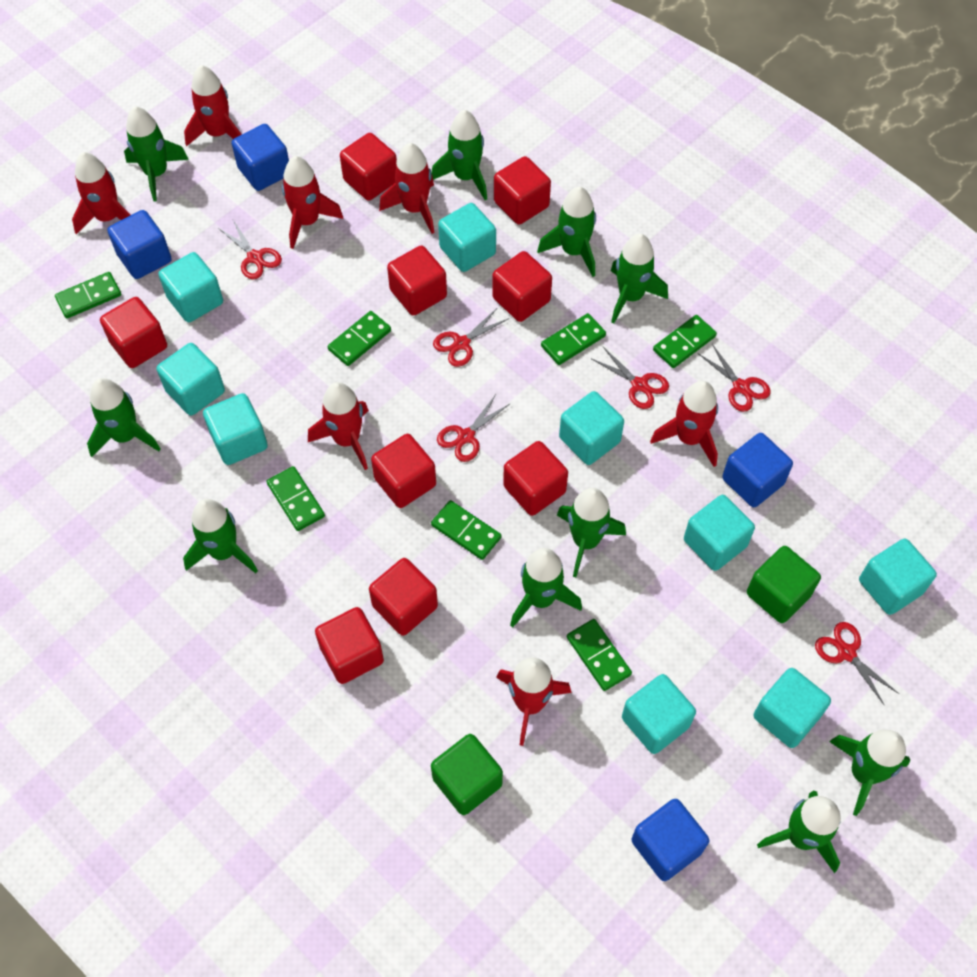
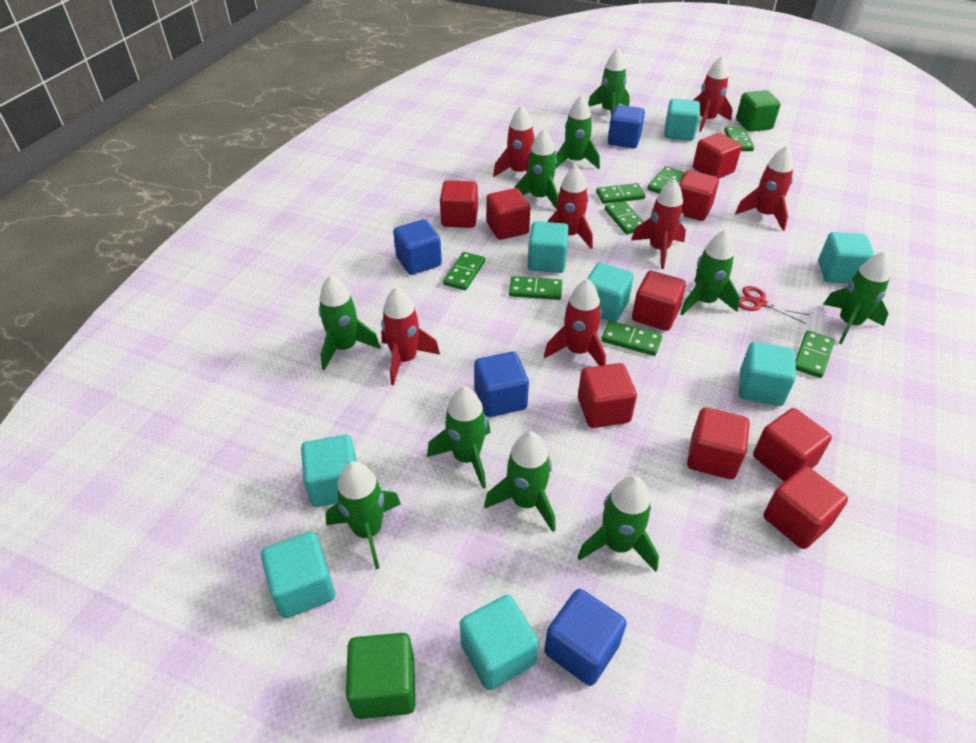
green domino: [55,272,121,318] [266,466,325,531] [328,311,391,366] [431,500,501,560] [541,313,606,365] [567,619,632,691] [653,315,717,368] = 7 -> [443,252,485,290] [509,276,562,300] [596,183,646,204] [601,320,662,356] [605,201,643,234] [647,166,685,193] [724,127,754,151] [796,331,835,378] = 8
red scissors: [218,220,282,279] [433,307,509,367] [437,394,511,462] [592,347,669,409] [698,344,771,412] [815,622,899,706] = 6 -> [738,286,810,324] = 1
turquoise cube: [157,343,225,416] [158,252,223,322] [203,393,268,465] [438,203,496,272] [559,391,624,465] [622,674,696,754] [684,495,755,571] [753,668,831,748] [859,539,937,615] = 9 -> [261,532,335,618] [301,435,357,507] [460,595,539,690] [528,221,569,273] [587,263,634,322] [664,99,700,141] [739,342,796,406] [818,232,875,284] = 8

